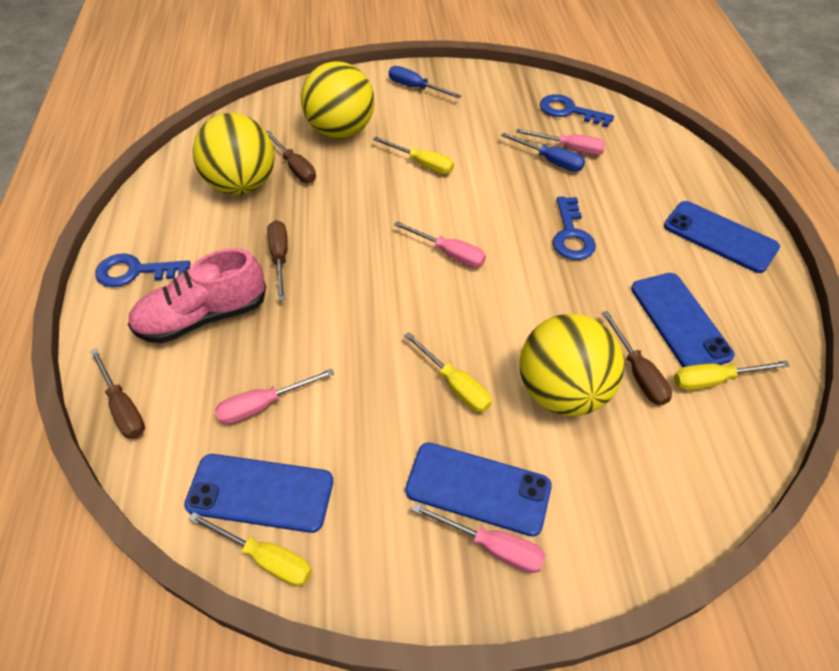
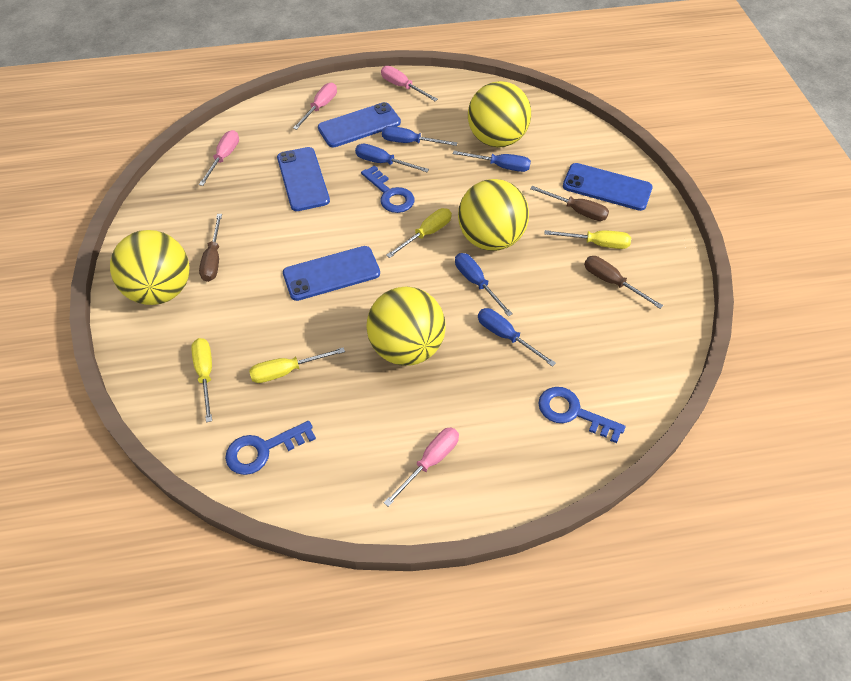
blue screwdriver: [389,66,461,98] [501,132,585,172] = 2 -> [355,144,429,172] [382,126,458,146] [453,151,531,172] [455,253,513,316] [478,308,556,367] = 5
brown screwdriver: [90,348,145,439] [266,130,316,183] [267,220,288,301] [602,311,672,405] = 4 -> [199,214,222,282] [530,186,609,221] [584,256,663,309] = 3
pink shoe: [128,248,266,343] = 1 -> none = 0
yellow ball: [193,113,274,195] [301,62,374,139] [520,314,624,416] = 3 -> [110,230,190,305] [366,286,446,366] [458,179,529,251] [468,81,531,148] = 4

